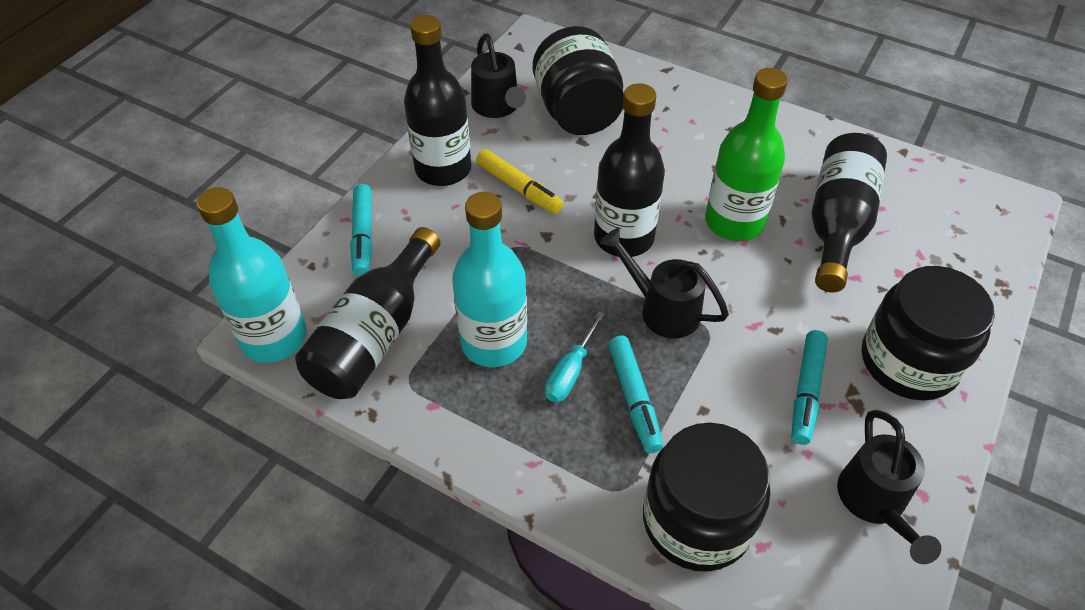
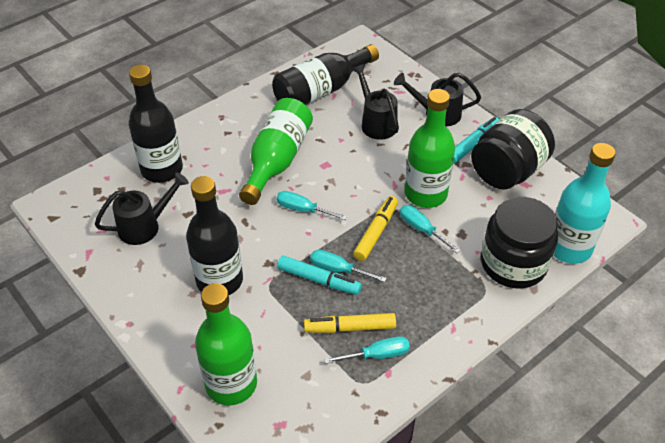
black bottle: [295,227,440,399] [404,15,471,186] [594,83,665,257] [812,133,887,292] = 4 -> [129,65,183,183] [186,176,243,295] [272,44,379,105] = 3
black jar: [533,26,624,135] [643,423,770,572] [862,266,995,401] = 3 -> [471,109,555,190] [481,197,558,288] = 2
green bottle: [705,68,788,241] = 1 -> [195,283,257,405] [239,98,313,205] [405,89,455,208] = 3
turquoise bottle: [197,187,307,363] [452,192,527,367] = 2 -> [554,143,616,264] = 1
turquoise marker: [350,184,372,277] [608,335,663,453] [791,330,828,445] = 3 -> [277,256,362,295] [453,117,499,164] = 2
turquoise screwdriver: [545,311,605,402] = 1 -> [276,191,347,220] [310,250,387,282] [324,336,410,364] [400,205,461,253] = 4
yellow marker: [476,149,564,214] = 1 -> [304,313,396,333] [353,196,398,261] = 2

